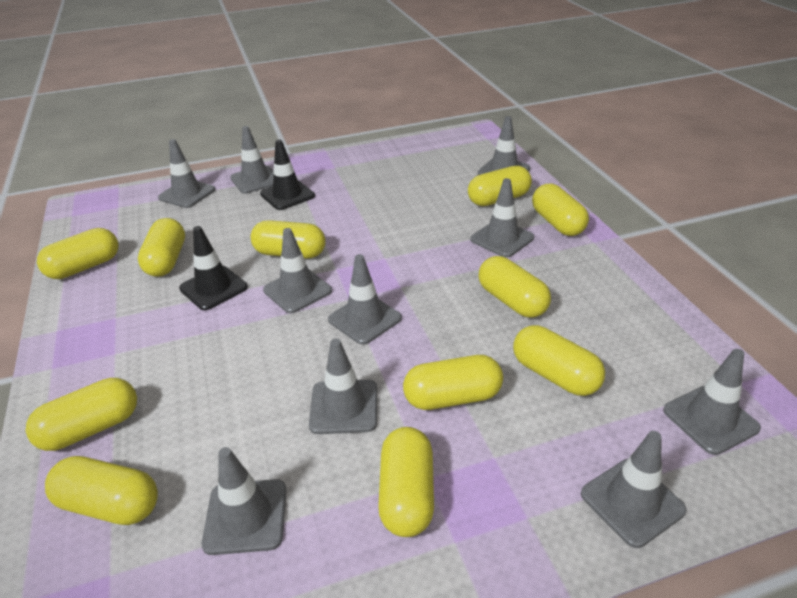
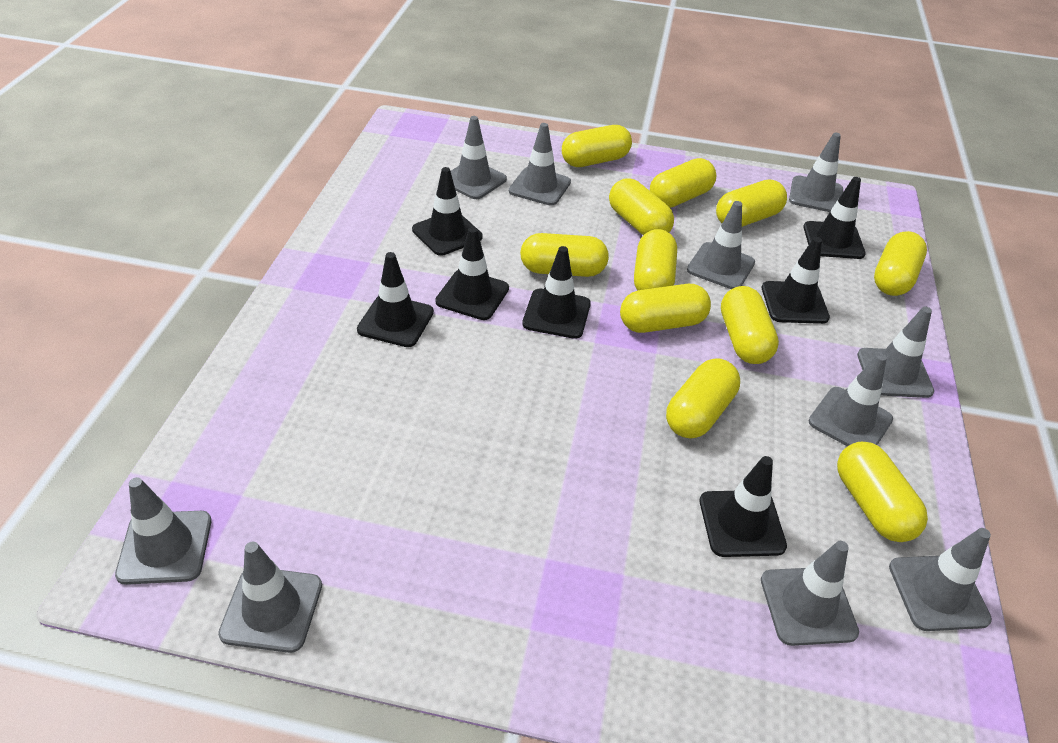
black traffic cone: [179,226,248,310] [260,140,315,210] = 2 -> [357,252,434,347] [412,167,483,256] [435,227,509,320] [522,246,591,339] [700,456,787,557] [762,237,830,324] [803,177,866,259] = 7

